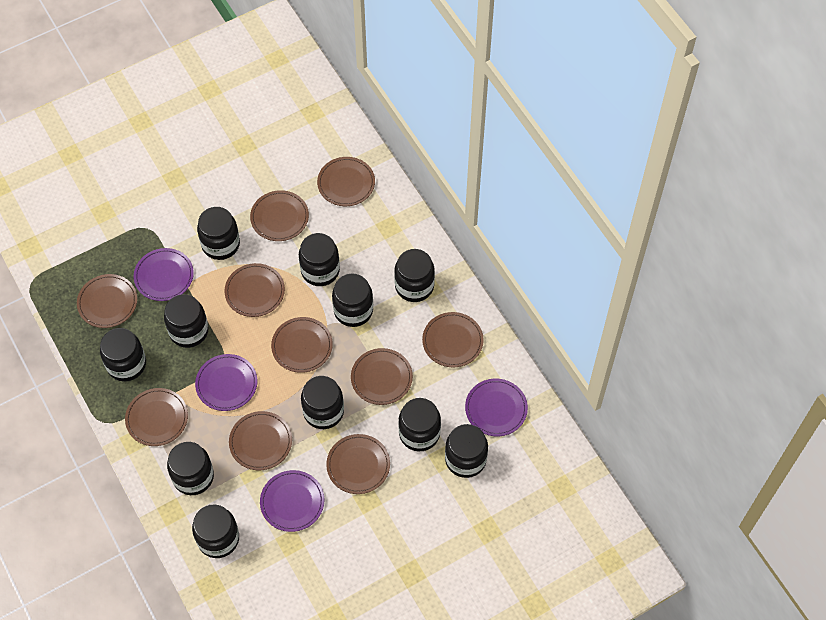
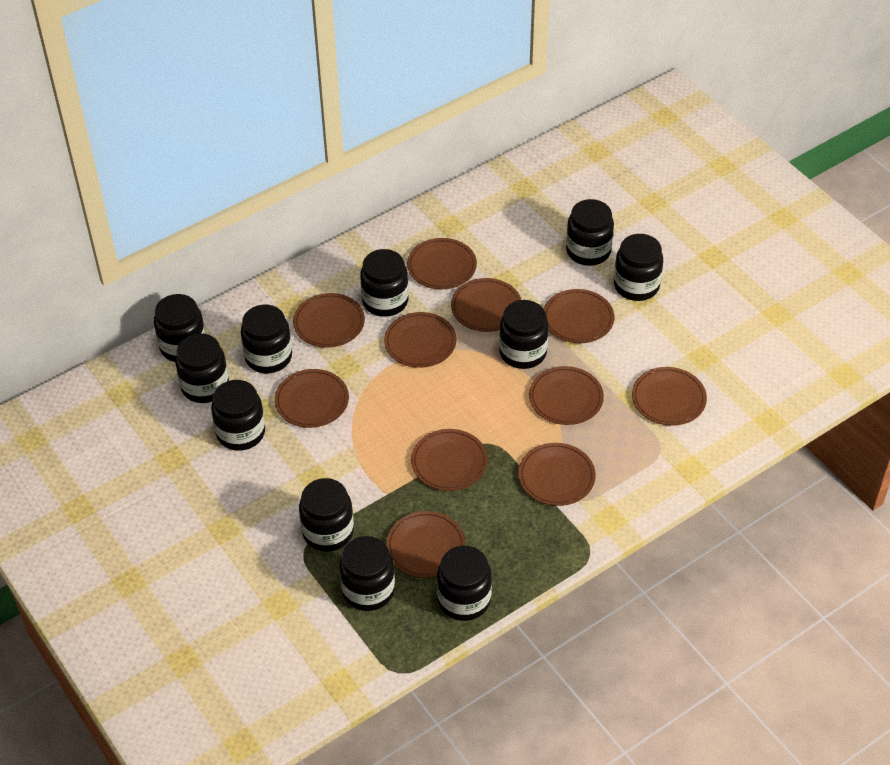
brown plate: [77,274,137,328] [125,388,188,446] [224,263,285,317] [229,411,292,470] [250,190,309,241] [271,317,333,373] [317,157,375,206] [326,434,390,494] [351,348,413,405] [422,312,484,368] = 10 -> [274,369,349,428] [293,293,365,348] [384,312,456,368] [386,511,466,578] [407,238,477,289] [411,429,488,491] [451,278,521,332] [518,443,596,506] [529,366,604,425] [544,289,614,343] [632,367,707,426] = 11
purple plate: [134,248,194,301] [195,354,257,411] [260,470,324,532] [465,379,528,436] = 4 -> none = 0

